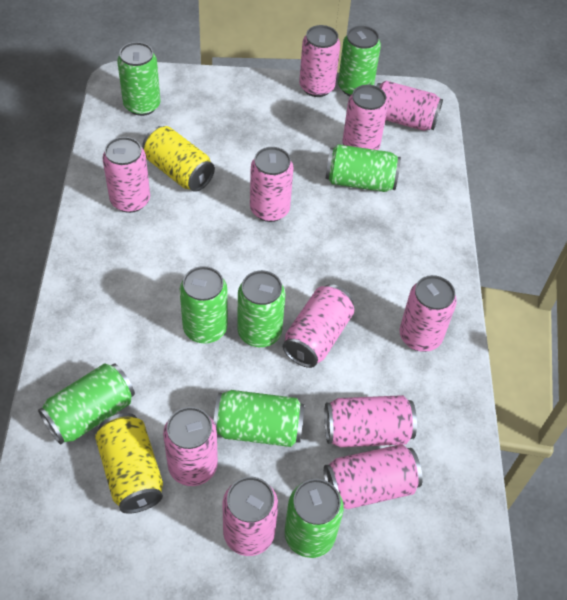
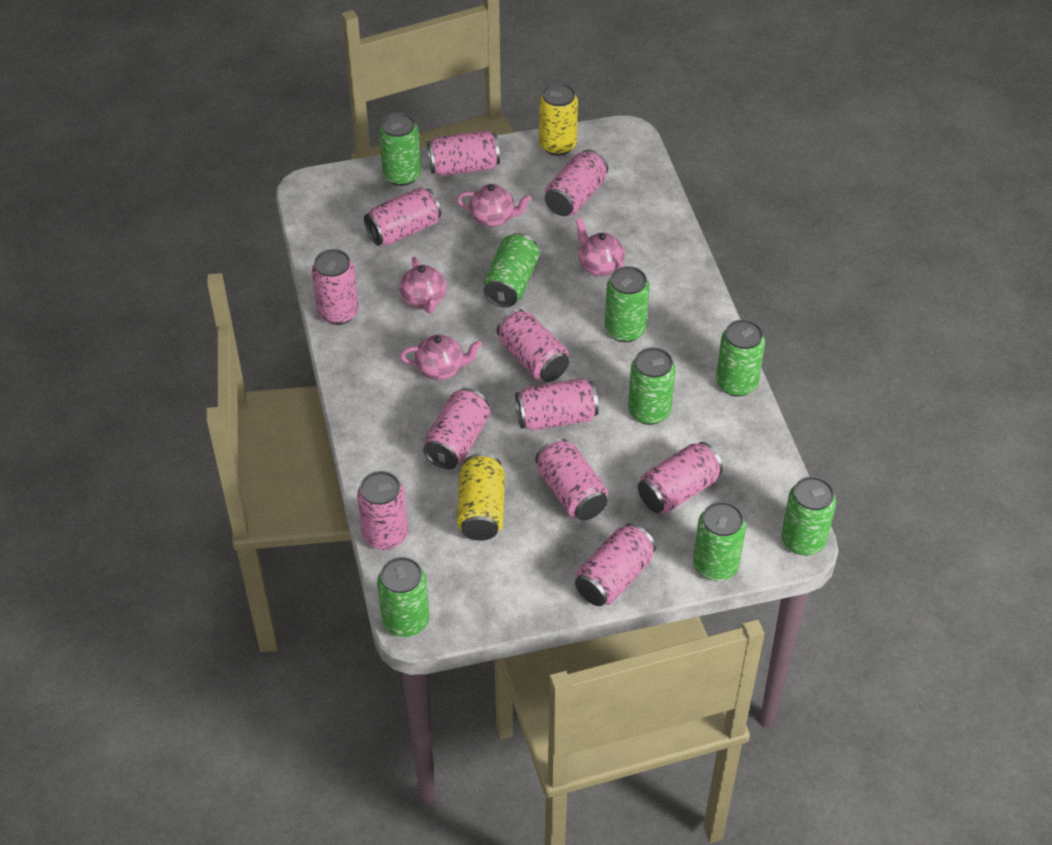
pink teapot: none = 0 -> [399,257,447,313] [400,334,482,380] [457,184,531,227] [575,218,625,276] = 4

